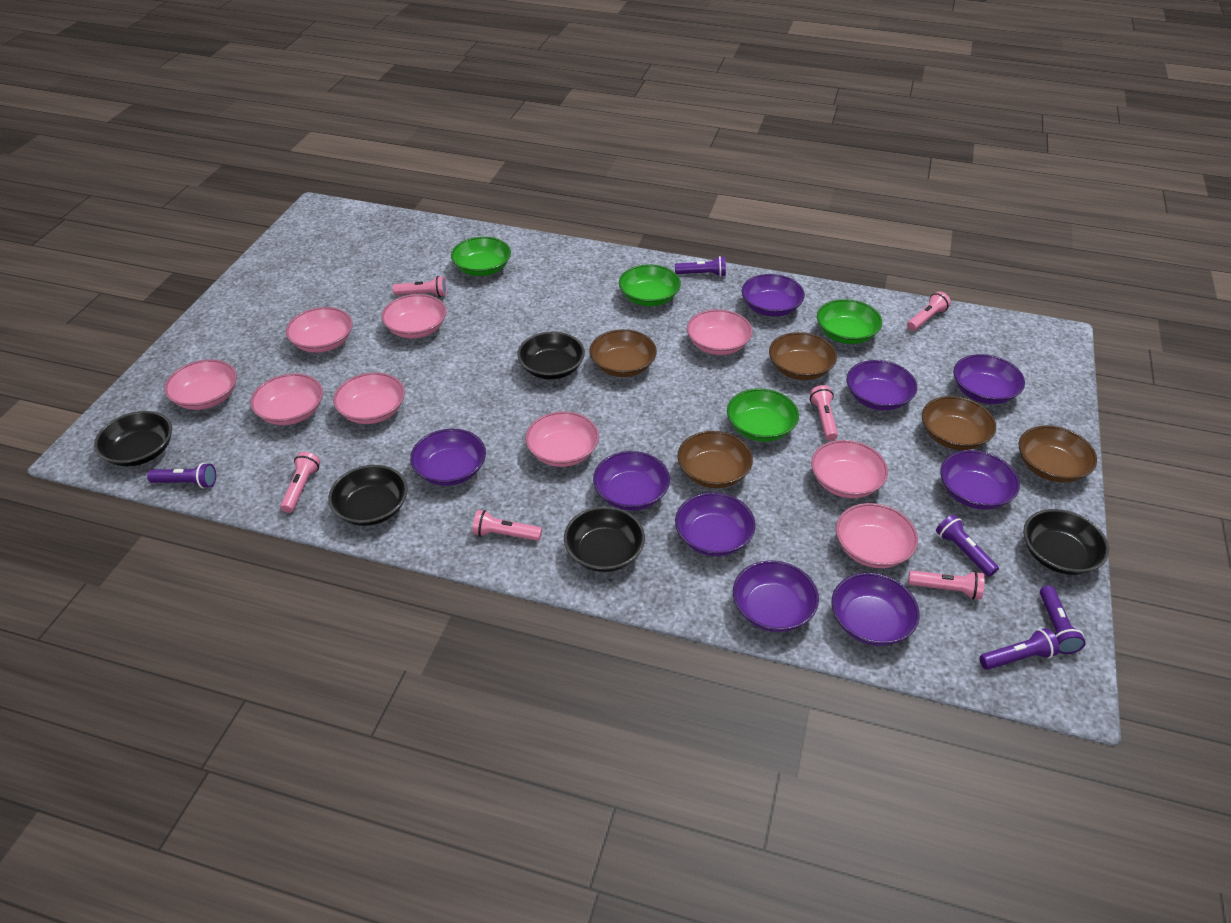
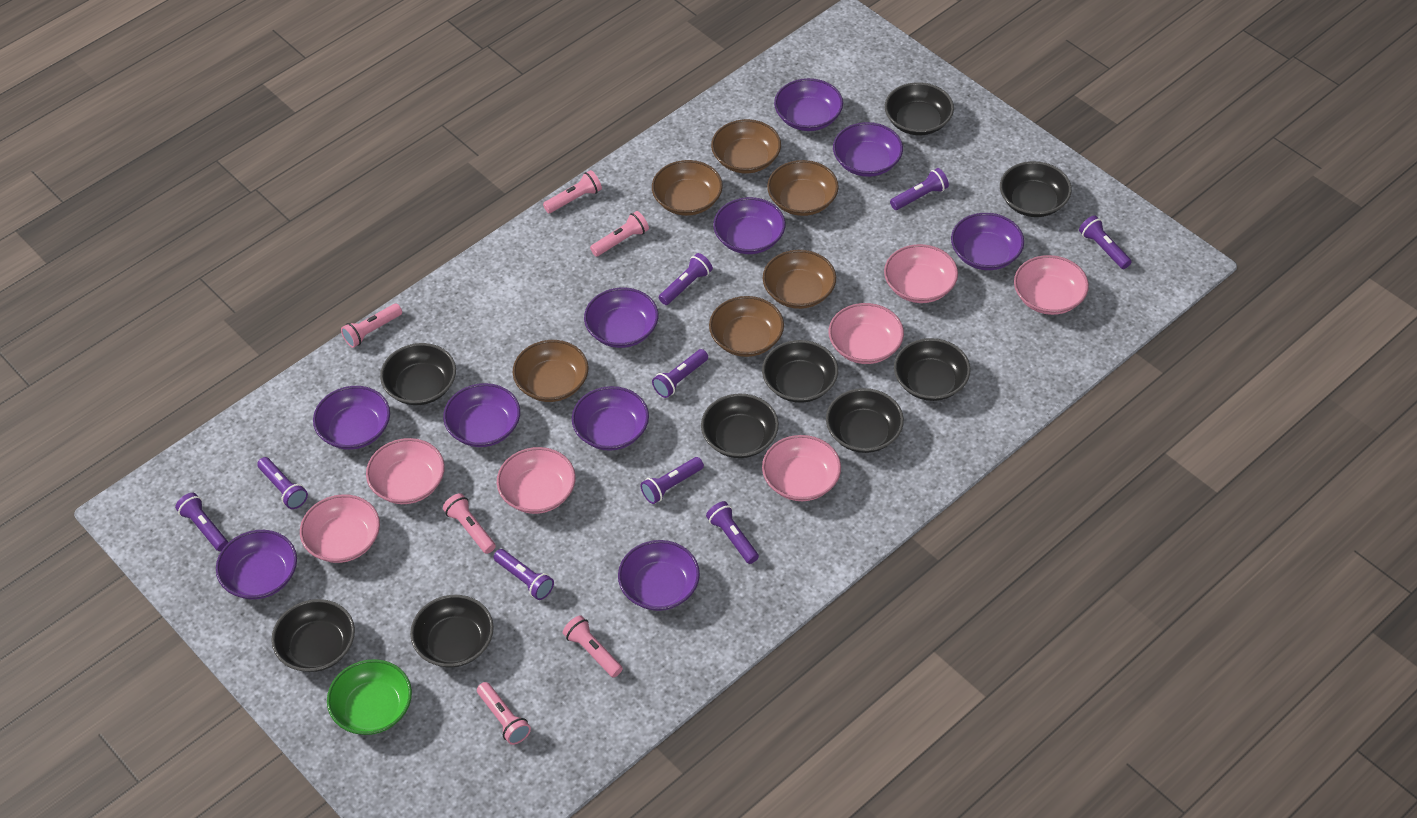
black bowl: [94,411,172,467] [328,465,408,526] [517,332,585,379] [564,506,645,572] [1023,509,1109,575] = 5 -> [271,599,355,672] [380,343,456,405] [410,595,494,667] [701,393,779,458] [762,340,838,403] [826,388,904,453] [885,82,954,135] [894,338,970,401] [1000,161,1072,217] = 9
brown bowl: [589,329,657,377] [677,431,753,488] [769,332,837,380] [922,396,996,450] [1019,425,1097,483] = 5 -> [513,340,588,402] [652,160,723,216] [709,296,784,357] [711,119,781,174] [762,250,836,309] [767,160,839,216] = 6
green bowl: [451,237,511,276] [619,264,681,306] [727,388,799,442] [817,299,882,344] = 4 -> [327,659,412,735] = 1
pink bowl: [164,359,237,410] [250,373,323,425] [286,307,353,353] [333,372,405,424] [381,294,447,338] [525,411,599,467] [687,309,752,355] [811,440,888,498] [836,503,918,568] = 9 -> [300,494,380,563] [366,438,445,504] [497,447,576,514] [762,435,841,501] [829,303,904,364] [884,244,958,303] [1014,255,1089,315] = 7
purple bowl: [410,429,486,486] [593,451,670,511] [675,492,756,556] [733,560,819,632] [742,274,805,317] [831,573,920,646] [847,360,917,411] [940,450,1020,510] [953,354,1025,404] = 9 -> [216,530,297,600] [313,386,390,450] [443,383,520,447] [572,386,649,451] [584,287,658,348] [618,540,700,611] [713,197,785,254] [774,78,843,131] [833,122,903,177] [951,213,1024,270] = 10
purple flashlight: [147,463,216,488] [675,256,726,277] [936,514,999,577] [979,628,1059,670] [1040,585,1086,654] = 5 -> [175,493,228,551] [257,457,308,509] [494,549,554,600] [640,457,704,504] [652,349,708,398] [659,253,713,305] [706,501,759,564] [890,168,949,210] [1079,215,1132,269] = 9

